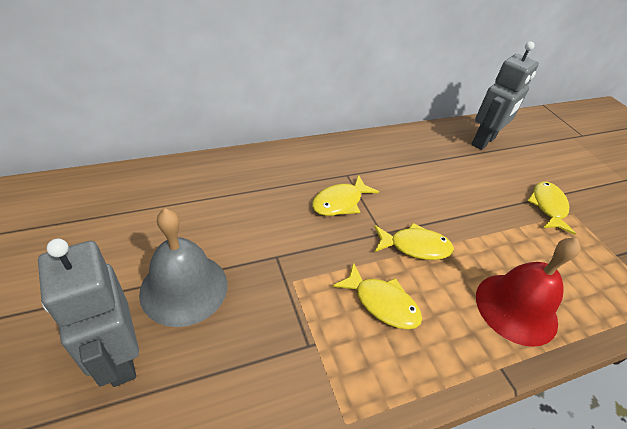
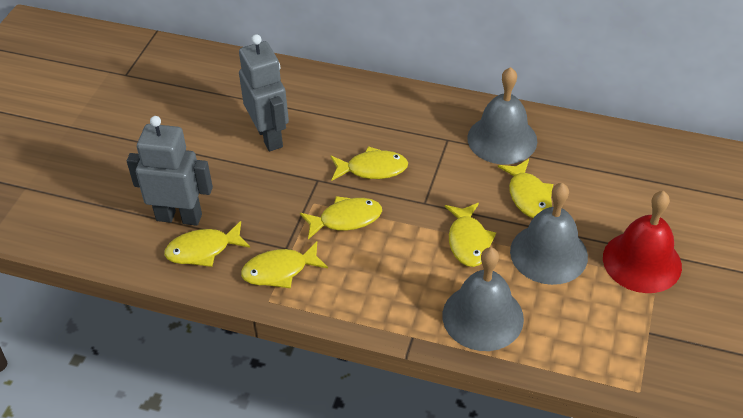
grey bell: [139,208,227,327] = 1 -> [442,247,524,351] [467,67,537,164] [510,183,588,285] = 3
yellow fish: [312,175,379,216] [332,262,422,329] [374,223,454,260] [527,181,576,235] = 4 -> [164,221,250,267] [241,241,328,288] [300,196,382,239] [331,146,408,181] [445,203,496,267] [498,159,553,218] = 6

